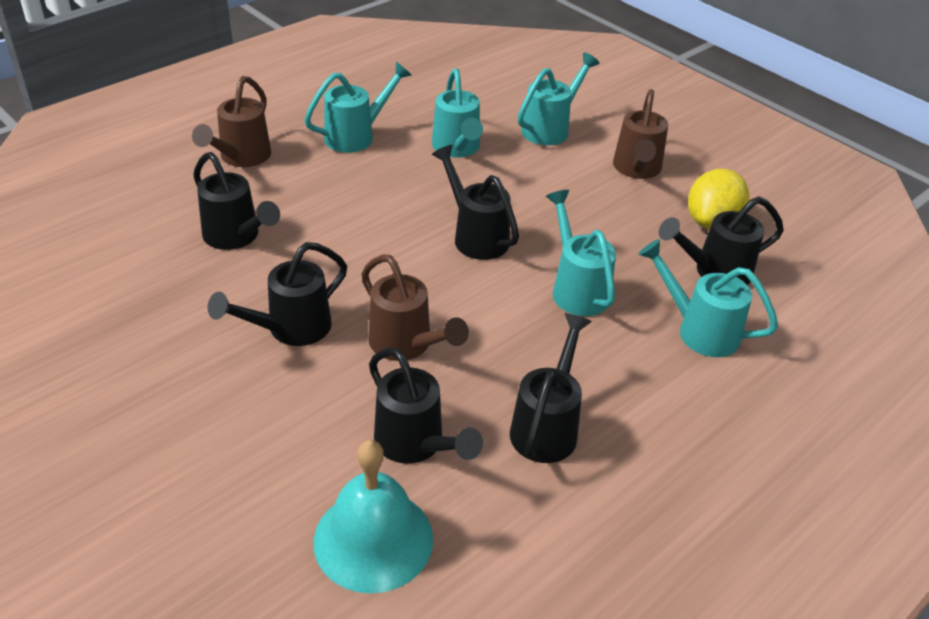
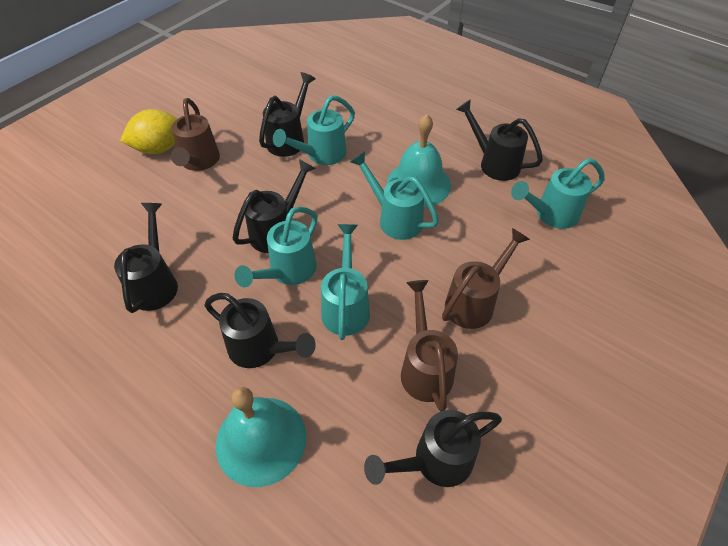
turquoise bell: [313,440,433,594] = 1 -> [216,387,306,487] [387,114,451,207] = 2

